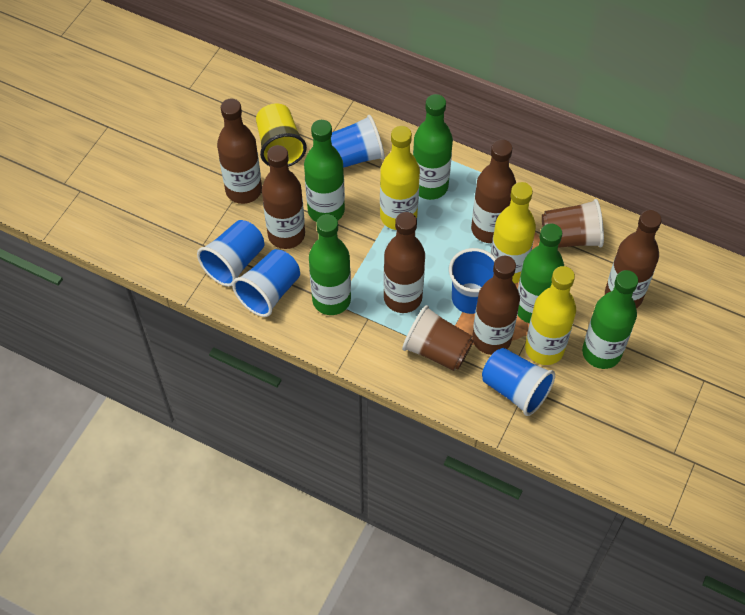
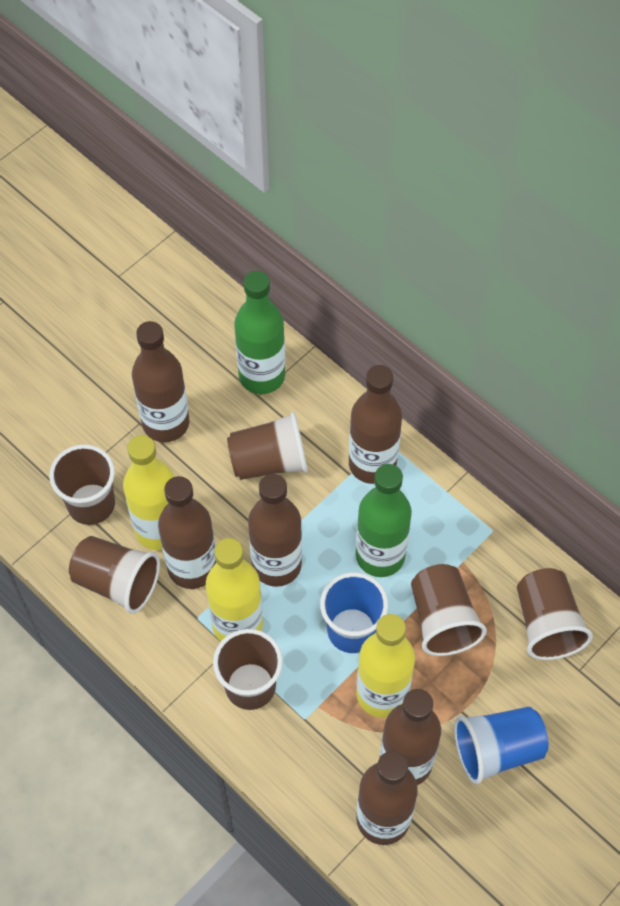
blue cup: [197,220,264,287] [232,249,300,317] [331,115,385,168] [449,248,496,314] [482,348,555,416] = 5 -> [320,572,388,653] [454,707,549,785] = 2
brown cup: [402,305,474,371] [542,199,604,248] = 2 -> [49,444,115,525] [69,536,160,614] [213,629,283,710] [227,412,308,480] [411,564,487,656] [517,568,593,660] = 6
green bottle: [304,120,345,222] [309,214,351,315] [413,94,453,200] [518,224,564,323] [582,270,638,369] = 5 -> [234,271,285,394] [356,464,412,577] = 2
yellow cup: [256,103,307,167] = 1 -> none = 0

